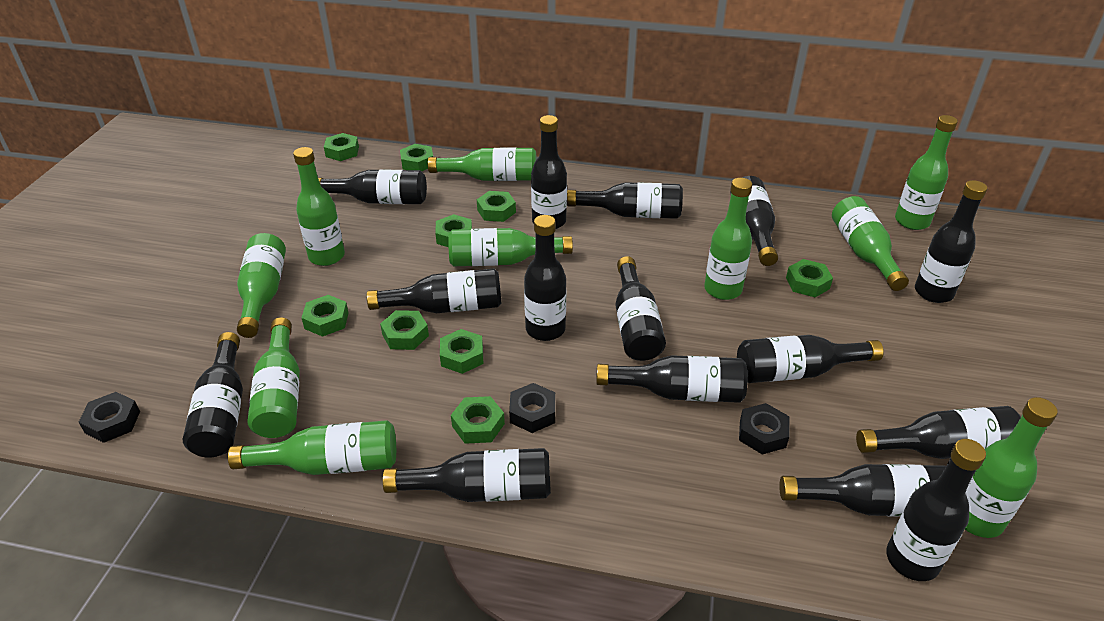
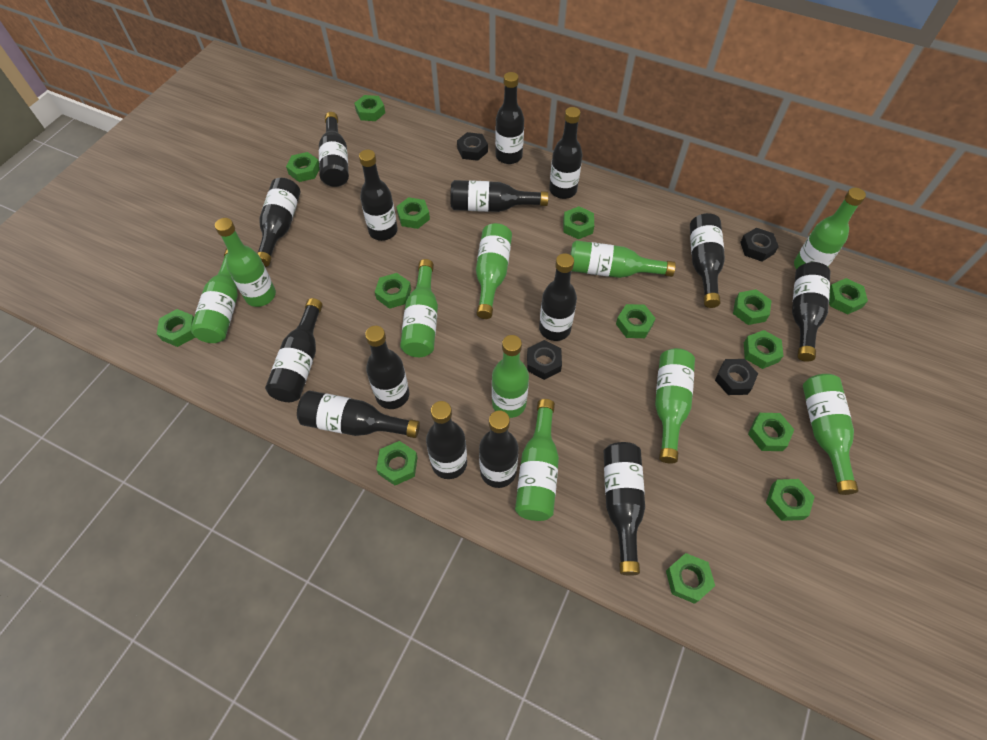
black nut: [79,392,140,443] [509,383,555,433] [739,403,790,454] = 3 -> [457,132,488,161] [527,340,562,380] [715,359,758,395] [740,228,779,262] = 4
green nut: [302,295,349,337] [324,133,359,161] [380,310,429,350] [400,144,433,171] [435,214,472,247] [440,329,483,374] [451,396,505,444] [477,191,516,222] [786,259,833,297] = 9 -> [157,309,195,347] [286,152,319,182] [354,95,385,121] [375,273,411,309] [376,441,418,485] [396,197,430,229] [563,206,594,239] [616,304,656,338] [666,553,715,604] [733,289,772,325] [744,330,783,369] [748,413,795,451] [766,479,815,521] [829,278,868,315] = 14

